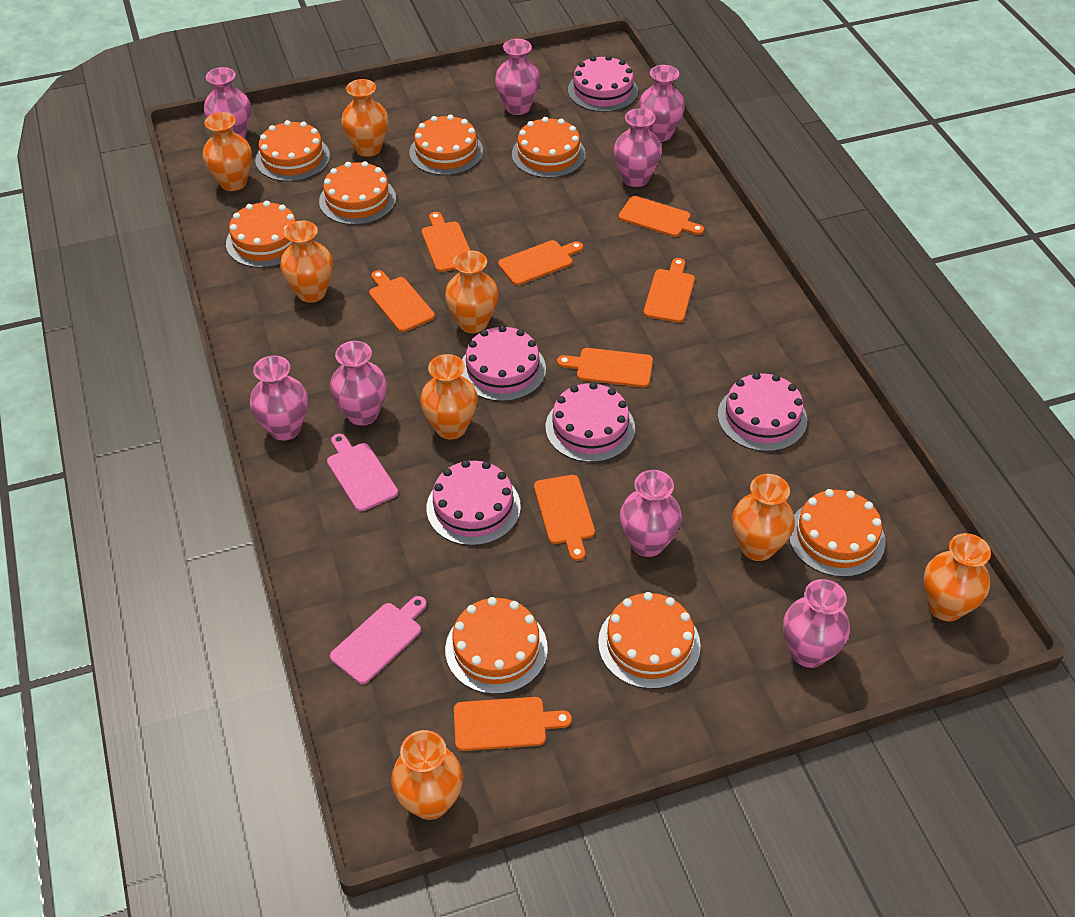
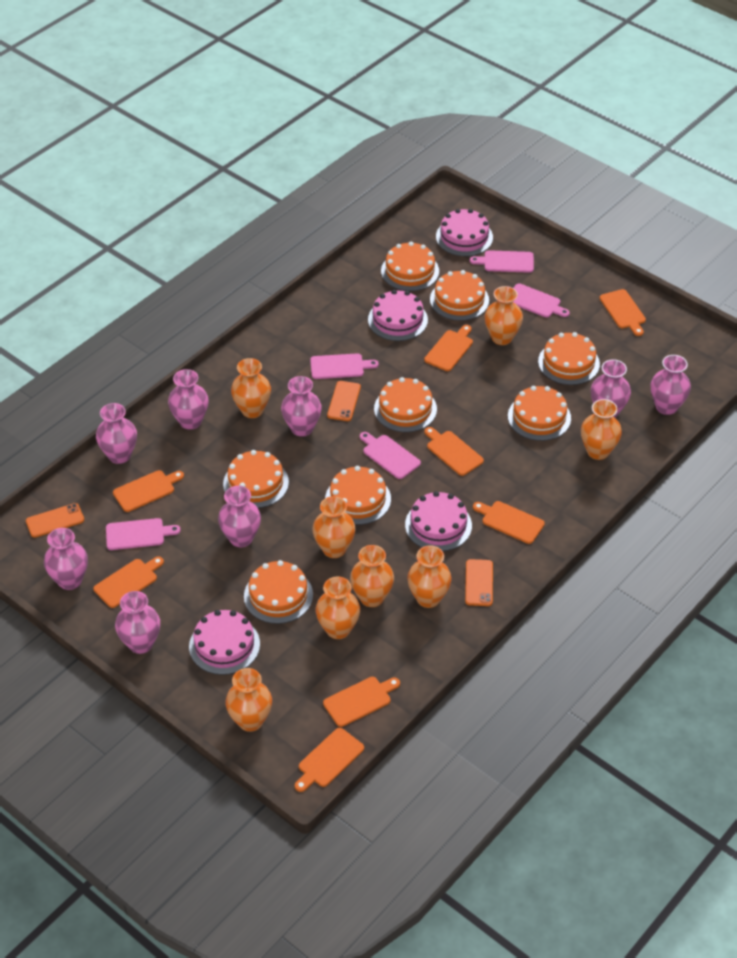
orange phone: none = 0 -> [26,503,84,538] [327,381,361,421] [465,559,493,606] = 3
pink cake: [426,460,521,546] [461,325,546,401] [546,382,635,462] [568,55,638,112] [718,372,807,452] = 5 -> [189,610,260,675] [368,290,428,341] [405,491,472,551] [436,209,493,256] = 4
pink cutting board: [327,434,398,512] [330,596,427,684] = 2 -> [106,518,181,550] [310,353,379,379] [360,432,421,479] [470,250,534,273] [513,283,570,318] = 5

